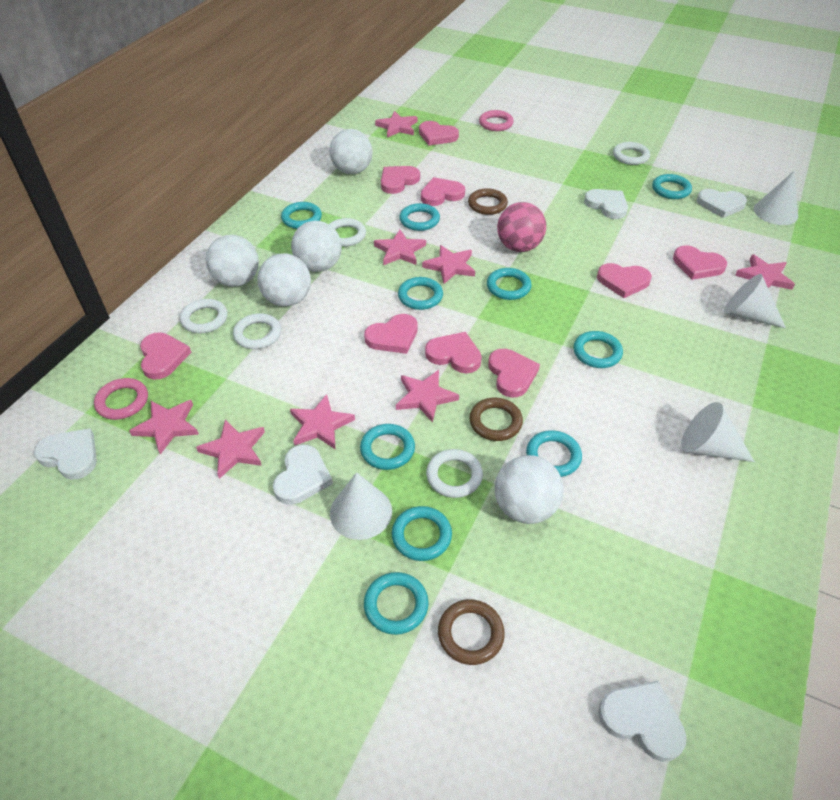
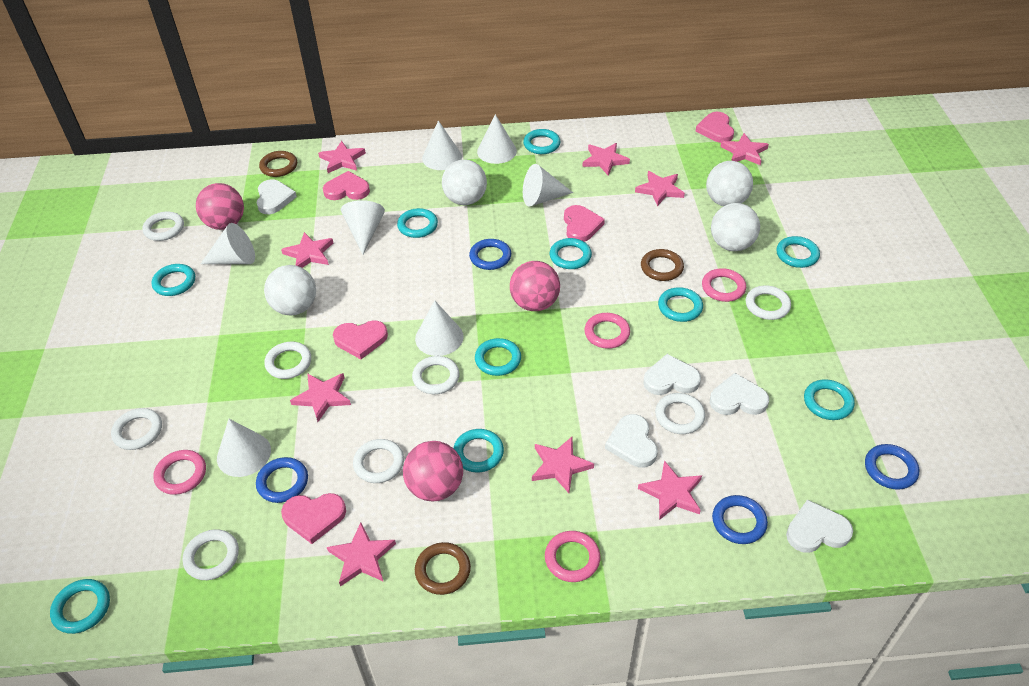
blue ring: none = 0 -> [256,457,308,503] [469,239,511,270] [712,495,768,544] [865,444,919,490] = 4
pink ball: [497,202,546,252] = 1 -> [196,183,244,230] [403,441,463,502] [510,261,560,311] = 3
pink heart: [140,332,191,379] [364,314,418,354] [381,166,420,194] [419,121,459,145] [421,177,465,206] [425,332,482,373] [488,349,540,397] [597,263,652,298] [673,245,727,280] = 9 -> [281,493,346,544] [323,171,370,200] [333,320,388,359] [564,205,605,242] [696,112,734,143] = 5
pink ring: [94,378,148,420] [479,110,514,131] = 2 -> [153,450,206,495] [545,531,600,582] [584,313,630,349] [702,268,746,302] = 4
pink star: [129,400,199,455] [196,420,265,479] [290,394,355,450] [374,230,426,265] [375,111,418,138] [396,370,459,423] [422,245,475,284] [735,254,795,290] = 8 -> [281,232,333,268] [290,373,351,422] [318,141,366,173] [327,522,396,587] [532,437,594,493] [583,143,630,176] [635,171,685,206] [638,461,702,520] [720,133,769,165] = 9
white ball: [206,235,259,287] [258,253,311,307] [291,221,342,272] [329,129,373,174] [495,455,564,524] = 5 -> [264,265,316,316] [442,159,487,205] [706,161,753,206] [711,203,760,251] = 4
white cone: [330,472,392,540] [681,402,755,462] [724,274,786,329] [754,170,798,225] = 4 -> [201,223,255,264] [217,419,271,477] [341,200,385,254] [415,300,464,356] [422,120,462,170] [477,114,517,164] [523,164,573,206] = 7
white ring: [180,299,228,333] [233,313,281,349] [329,218,366,247] [426,449,483,498] [613,142,650,165] = 5 -> [111,408,162,450] [142,212,184,241] [183,529,239,580] [264,342,311,379] [353,439,404,483] [412,356,460,394] [655,393,705,434] [746,286,791,320] = 8

